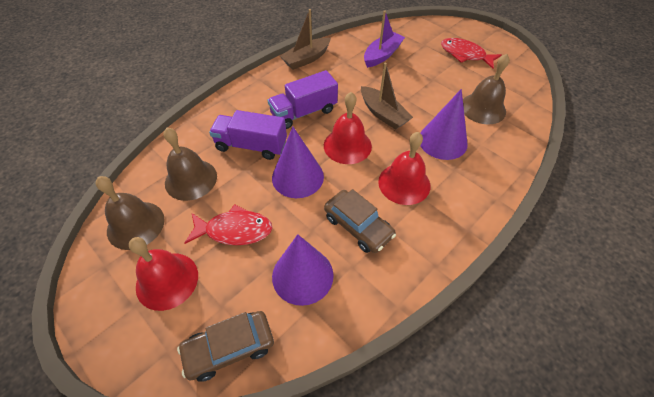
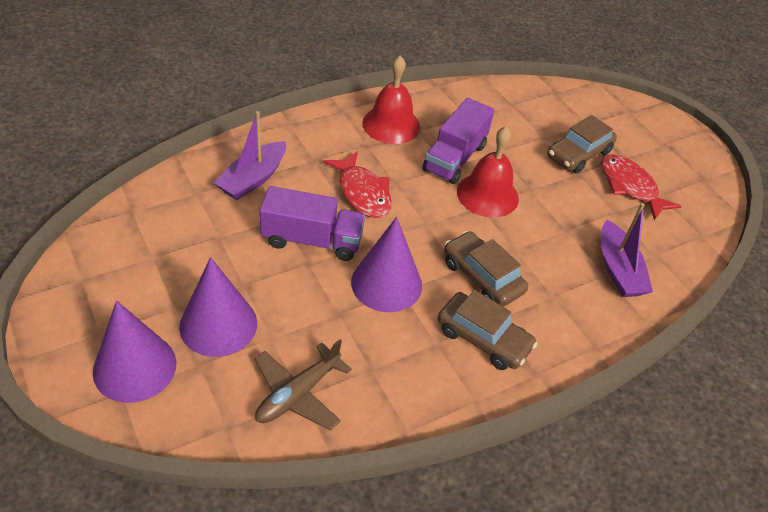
brown bell: [96,176,165,250] [163,128,217,201] [463,54,510,124] = 3 -> none = 0
brown boat: [280,9,331,70] [361,62,413,130] = 2 -> none = 0
brown car: [177,311,274,382] [324,189,396,253] = 2 -> [438,290,537,370] [444,231,528,307] [548,115,617,174] = 3
brown plane: none = 0 -> [255,339,352,430] = 1
purple boat: [364,10,405,68] = 1 -> [214,111,286,200] [601,203,653,297] = 2
red bell: [129,237,198,311] [324,92,372,164] [378,132,430,205] = 3 -> [362,56,420,144] [457,127,519,218] = 2

